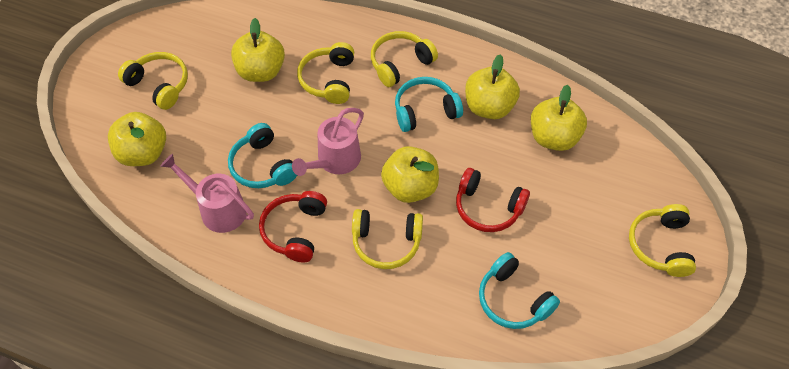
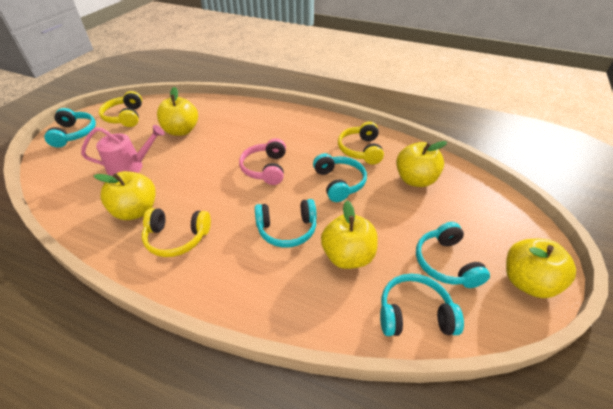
pink headphones: none = 0 -> [239,138,286,185] = 1
pink watering can: [160,154,254,233] [292,108,364,176] = 2 -> [81,125,165,176] = 1
red headphones: [259,191,327,262] [456,168,530,232] = 2 -> none = 0
turquoise headphones: [228,123,297,188] [395,77,463,132] [479,252,560,329] = 3 -> [44,108,96,148] [255,199,317,248] [313,153,367,202] [380,274,464,336] [416,222,490,288] = 5
yellow headphones: [118,52,188,110] [297,42,354,104] [352,209,423,269] [371,31,438,87] [629,204,696,277] = 5 -> [99,91,142,127] [142,208,211,257] [338,122,384,164] = 3

